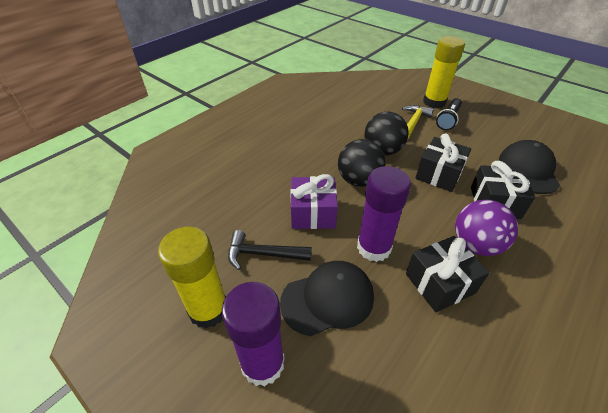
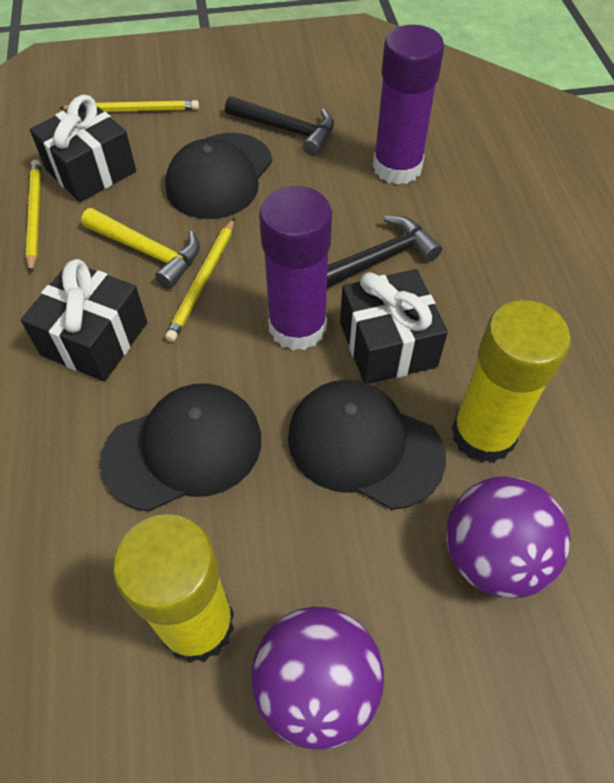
black ball: [338,139,385,187] [364,112,409,156] = 2 -> none = 0
black cap: [280,261,374,336] [499,140,560,194] = 2 -> [100,383,261,512] [165,133,272,219] [288,380,446,510] = 3
black flashlight: [436,98,462,130] = 1 -> none = 0
black hammer: [228,230,312,270] = 1 -> [225,96,334,156] [327,216,442,288] = 2
purple ball: [455,200,518,256] = 1 -> [251,607,384,750] [446,476,571,598] = 2
purple gift: [290,174,338,229] = 1 -> none = 0
yellow pencil: none = 0 -> [26,160,41,274] [59,100,199,112] [165,218,234,342] = 3

